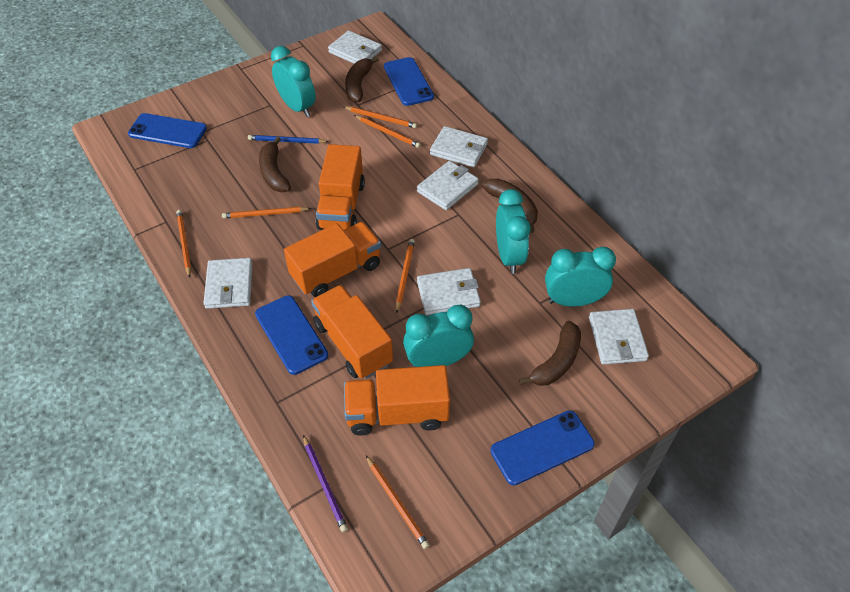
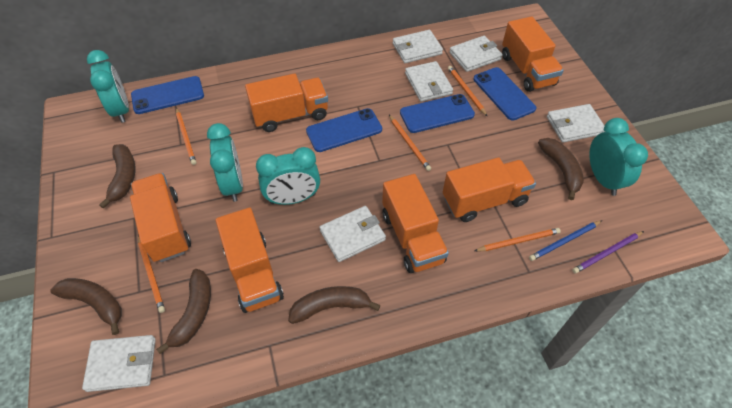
brown banana: [259,137,291,192] [345,56,379,102] [482,179,538,233] [519,321,581,386] = 4 -> [51,278,122,335] [99,144,135,209] [156,269,211,354] [288,286,380,324] [538,138,584,200] = 5
orange pencil: [176,210,191,278] [222,207,311,219] [344,107,417,128] [354,115,421,148] [366,456,429,549] [396,239,415,313] = 6 -> [138,234,165,313] [176,108,196,165] [389,115,431,171] [448,66,487,116] [475,228,561,251] = 5
orange truck: [284,222,381,297] [311,285,393,379] [316,144,365,230] [344,365,450,436] = 4 -> [130,173,191,262] [215,208,284,313] [245,73,328,132] [382,174,449,273] [443,157,536,222] [502,16,564,92] = 6

